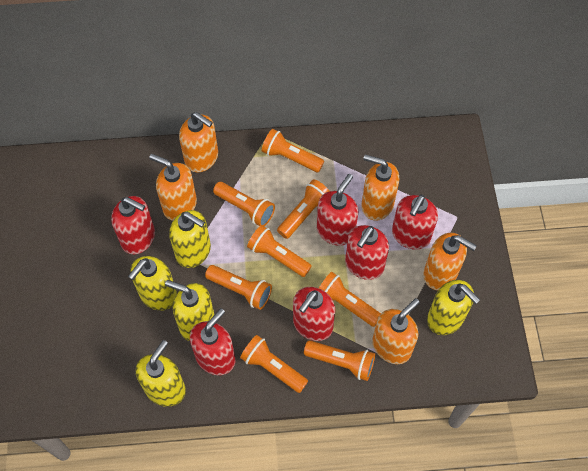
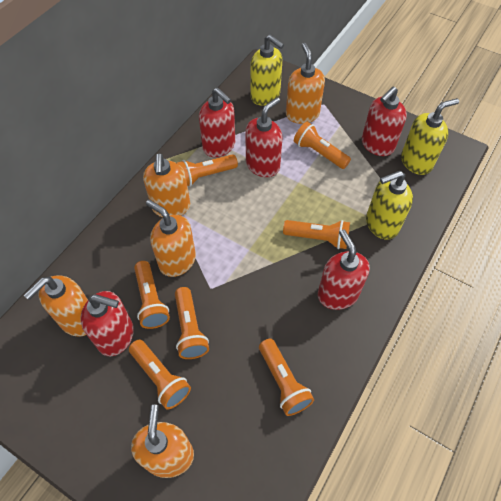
orange flashlight: [205,265,272,310] [213,182,275,226] [240,335,308,393] [247,225,312,277] [261,129,324,172] [277,179,329,239] [304,340,375,381] [319,272,381,327] = 8 -> [129,340,191,409] [134,261,170,329] [175,287,209,359] [177,154,238,187] [259,339,314,416] [283,220,350,249] [294,122,351,169] = 7
red soap dispenser: [111,196,155,254] [190,308,235,375] [293,287,335,341] [317,174,358,246] [345,225,389,280] [392,195,438,250] = 6 -> [80,291,134,356] [199,88,235,157] [245,97,282,177] [318,229,370,310] [362,86,407,156] = 5
yellow soap dispenser: [128,256,177,311] [135,340,186,407] [165,280,214,341] [169,210,211,268] [427,280,480,335] = 5 -> [250,34,284,106] [366,171,413,240] [401,98,459,175] = 3

